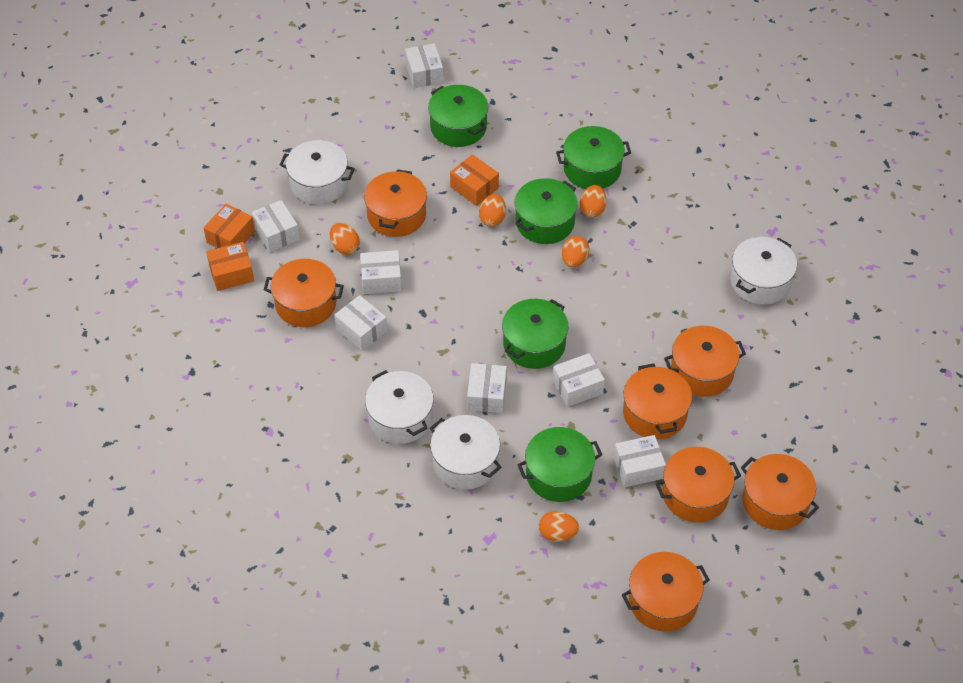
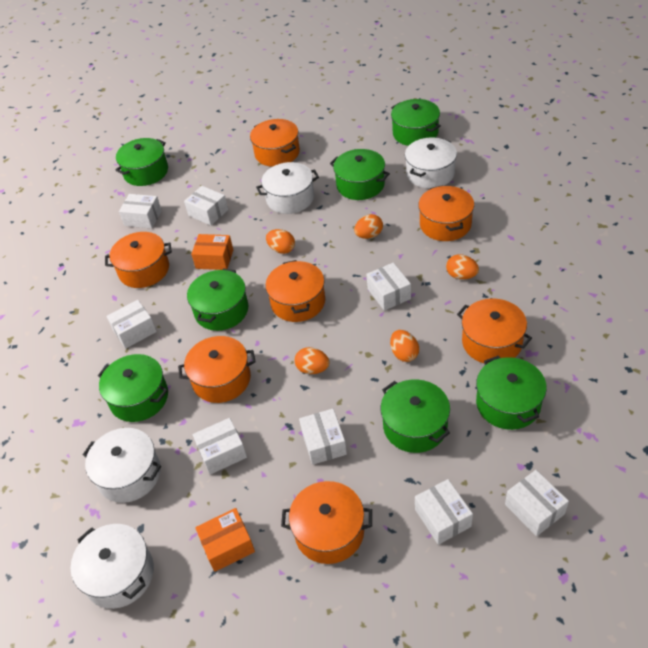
green pot: [428,85,488,147] [502,299,569,369] [515,178,578,244] [517,427,602,502] [556,126,631,189] = 5 -> [98,354,168,422] [116,138,168,186] [187,269,248,331] [330,149,390,200] [381,379,450,453] [391,99,441,146] [476,356,547,430] = 7
orange box: [204,203,255,248] [206,242,254,291] [450,154,499,206] = 3 -> [191,234,233,270] [195,508,255,572] = 2
white box: [251,200,299,252] [334,295,387,351] [360,250,402,294] [405,43,443,88] [467,363,507,413] [552,353,605,407] [614,435,666,487] = 7 -> [107,300,157,349] [119,194,162,229] [184,186,228,226] [193,418,247,475] [299,409,347,465] [366,263,411,311] [415,479,473,545] [505,470,569,536] = 8

